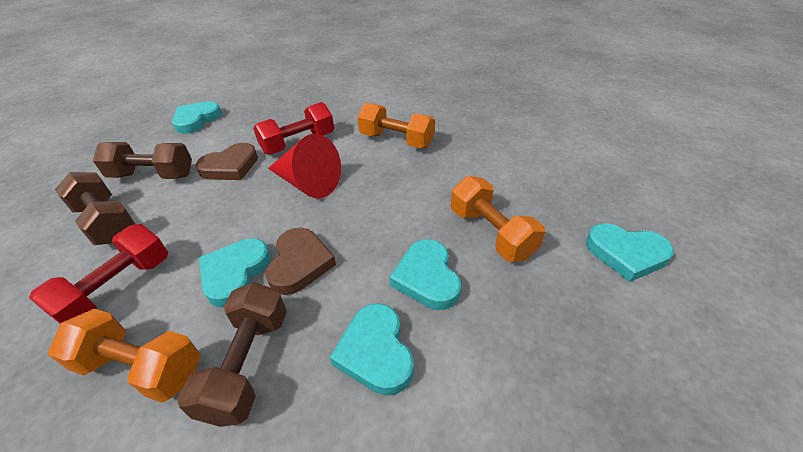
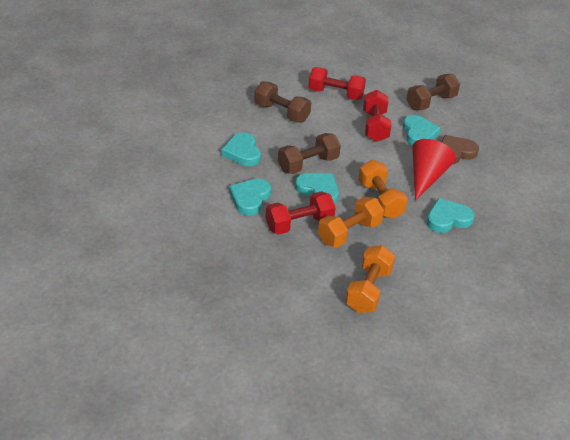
brown heart: [195,143,258,180] [265,228,336,295] = 2 -> [441,135,479,164] = 1
red dumbbell: [29,224,168,324] [253,102,334,155] = 2 -> [265,191,336,235] [308,67,366,100] [363,90,392,142] = 3

